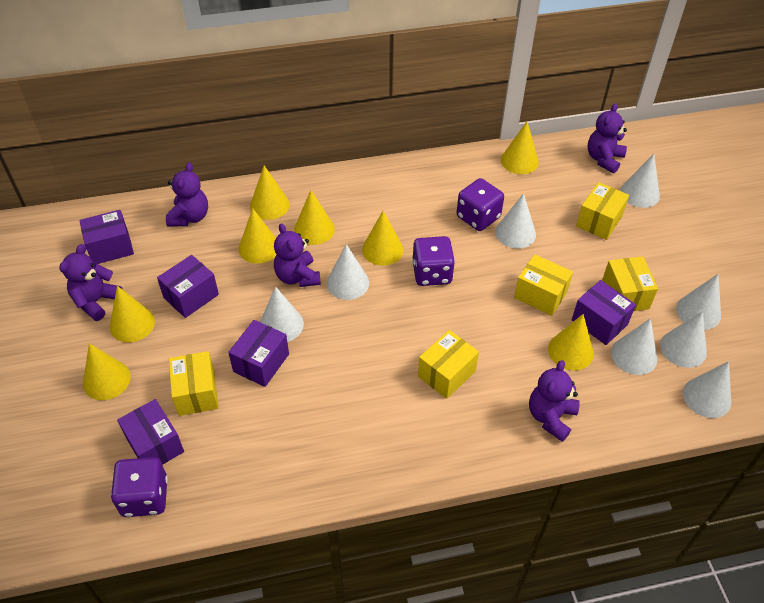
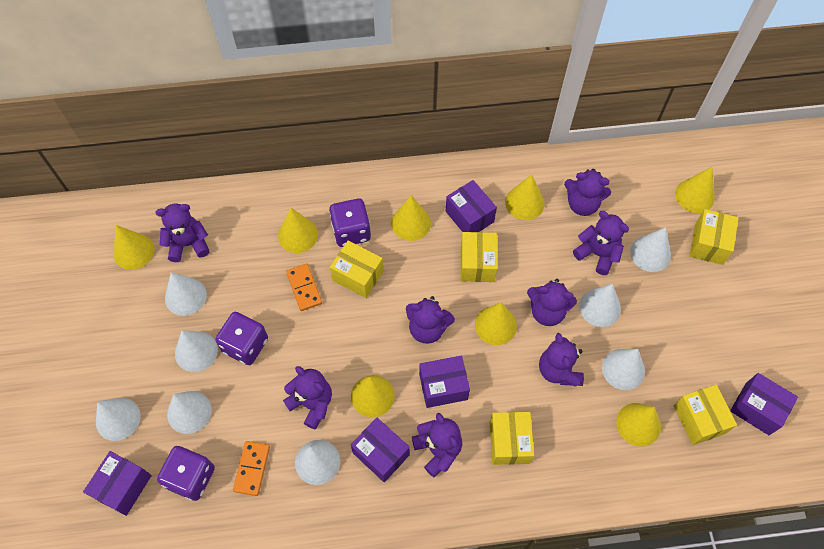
orange domino: none = 0 -> [233,441,270,496] [286,263,322,311] = 2
purple teddy bear: [59,244,123,321] [166,162,208,227] [274,223,321,287] [529,360,580,442] [588,103,627,173] = 5 -> [155,203,210,262] [283,366,332,430] [406,296,455,344] [412,413,462,477] [527,279,577,326] [539,333,584,387] [564,169,611,216] [573,211,629,275] = 8

